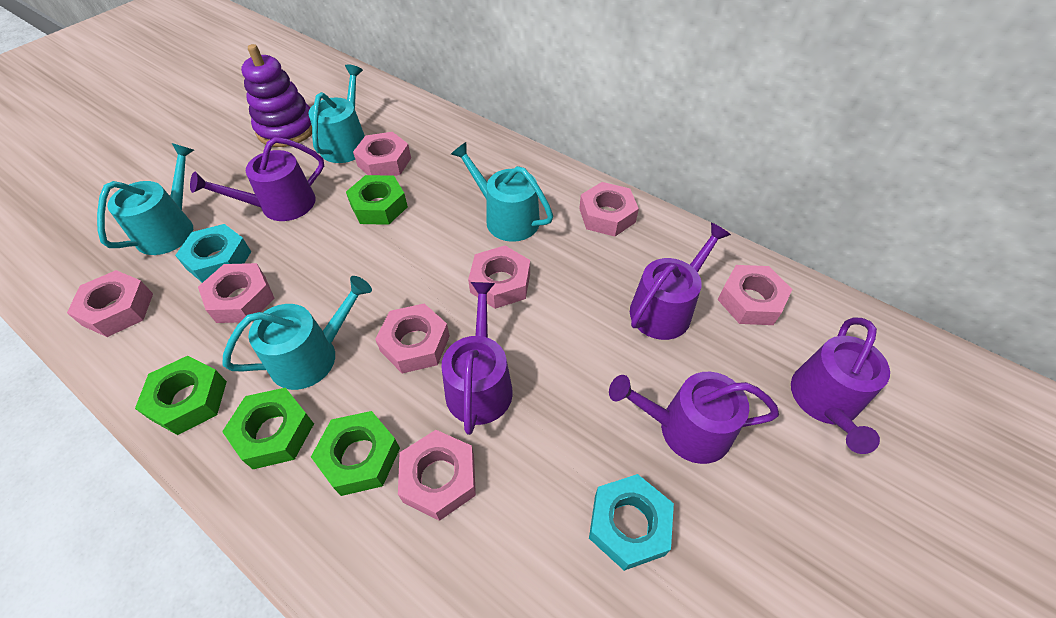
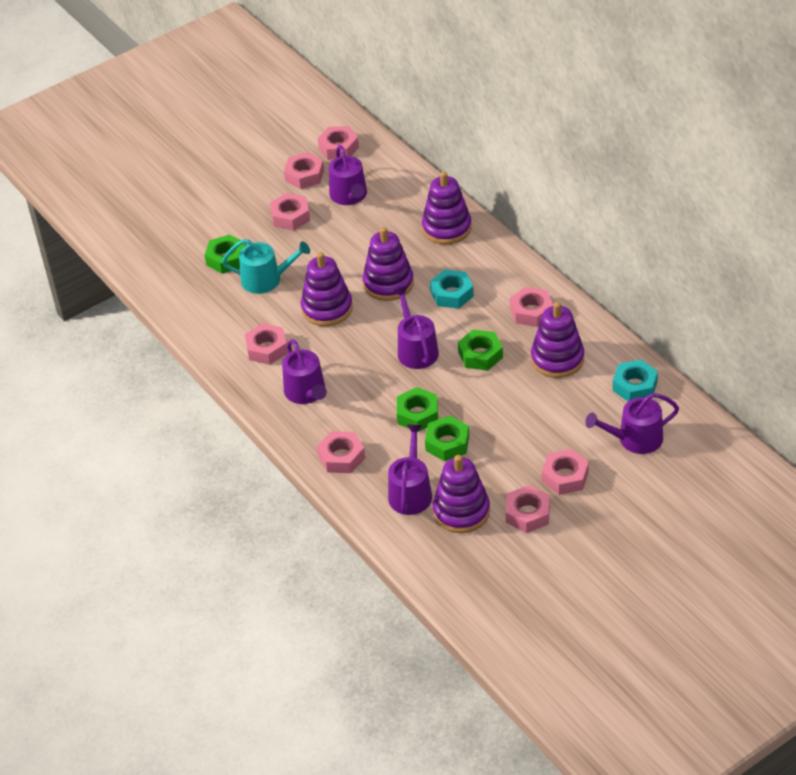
purple stacking toy: [241,44,312,147] = 1 -> [301,252,353,326] [363,227,414,301] [422,172,472,244] [433,455,490,533] [531,302,584,378] = 5
turquoise watering can: [97,143,194,255] [222,276,372,390] [308,64,365,163] [451,142,553,242] = 4 -> [222,239,310,294] = 1

